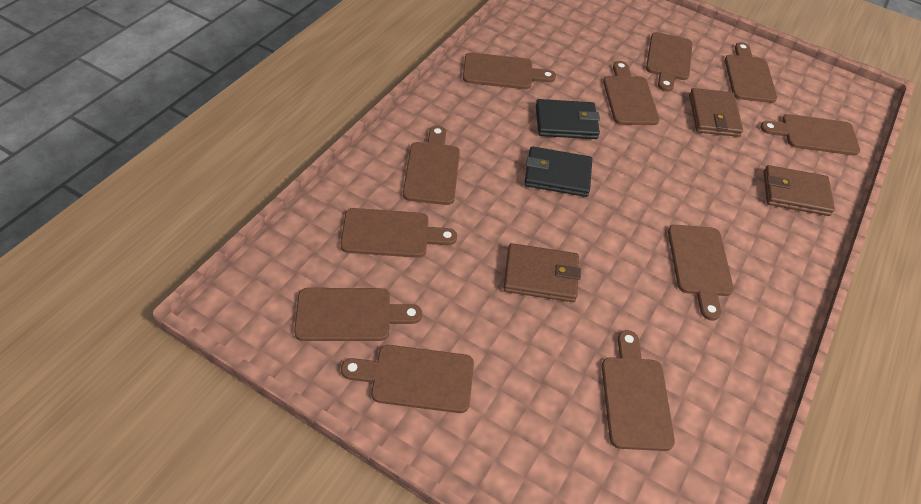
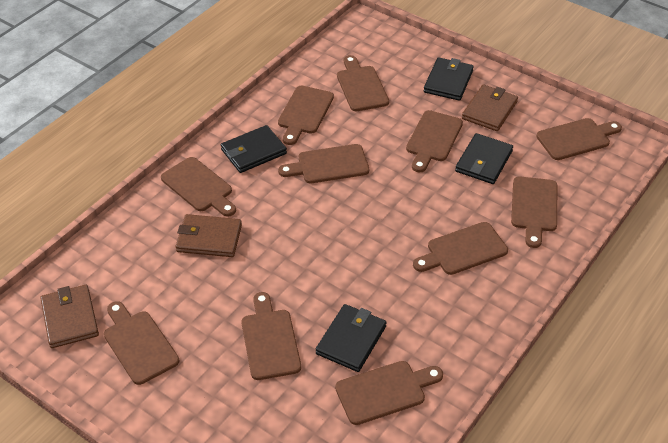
black wallet: [524,146,592,197] [536,99,600,139] = 2 -> [221,125,287,173] [316,304,386,372] [424,57,474,101] [455,133,513,184] = 4

